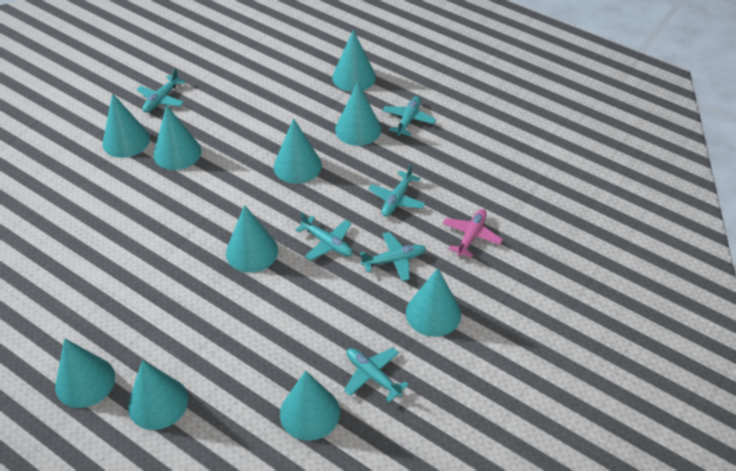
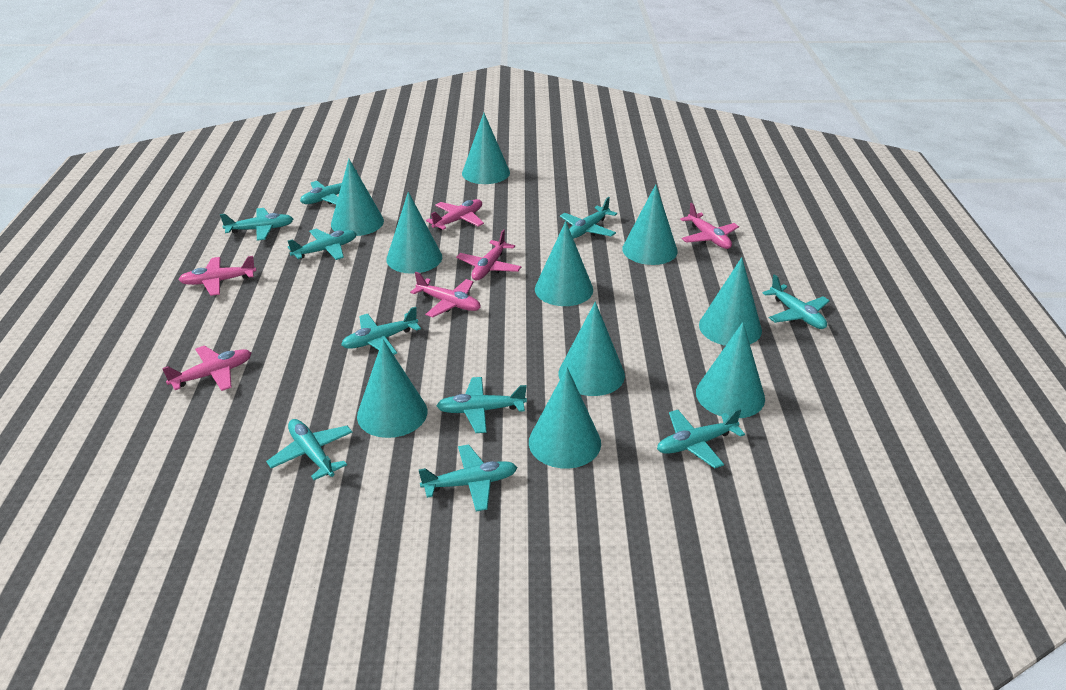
pink plane: [443,209,503,258] = 1 -> [162,346,252,391] [179,256,256,296] [410,272,481,318] [426,199,484,230] [456,230,522,280] [680,203,739,249] = 6
turquoise plane: [137,68,185,113] [296,212,353,261] [344,347,409,402] [360,232,426,281] [368,164,425,217] [382,96,436,136] = 6 -> [220,208,293,241] [266,419,352,480] [288,228,357,260] [300,170,357,205] [341,307,421,355] [419,445,517,511] [436,377,527,433] [560,197,617,239] [657,408,745,468] [763,274,830,329] = 10

